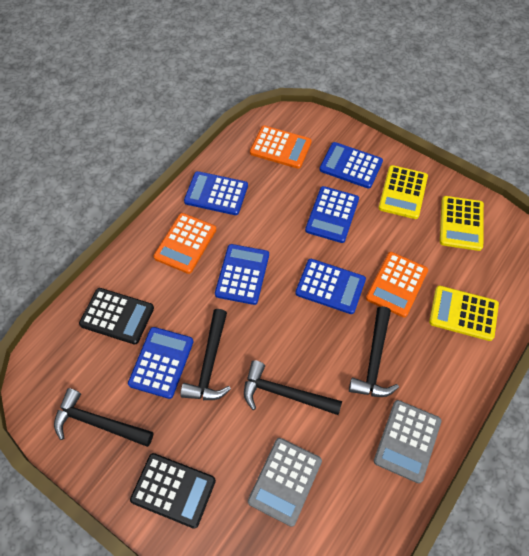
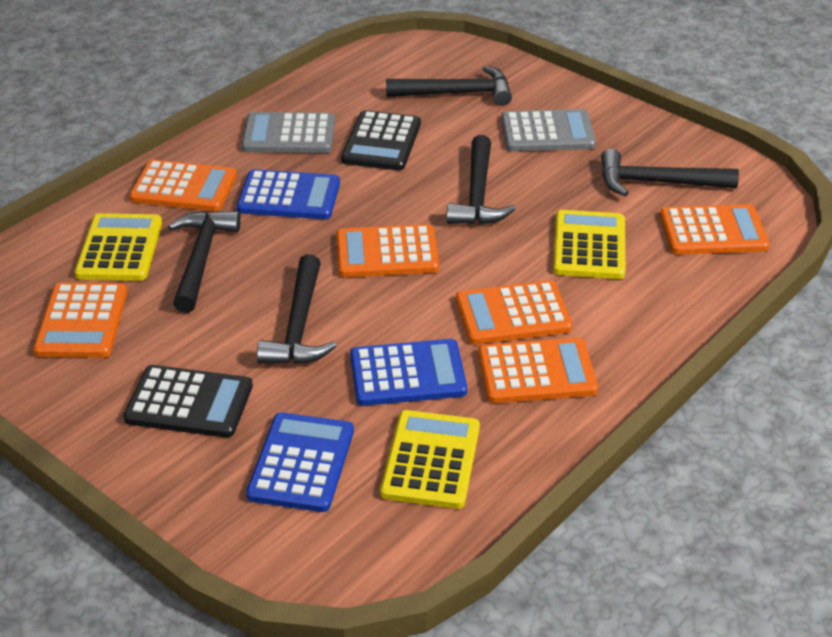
black hammer: [54,388,154,447] [180,309,231,400] [244,360,342,415] [349,306,399,397] = 4 -> [168,211,241,313] [257,254,337,364] [386,66,512,106] [446,135,516,225] [601,149,739,196] = 5
blue calculator: [128,327,194,399] [184,171,248,215] [215,244,269,305] [295,259,366,314] [305,186,359,243] [319,142,383,189] = 6 -> [237,169,340,219] [246,412,354,512] [350,339,467,406] = 3
orange calculator: [153,213,216,274] [250,125,312,169] [366,252,428,317] = 3 -> [33,283,127,358] [129,160,237,211] [336,224,439,277] [456,280,572,345] [478,338,598,403] [660,204,769,255] = 6

